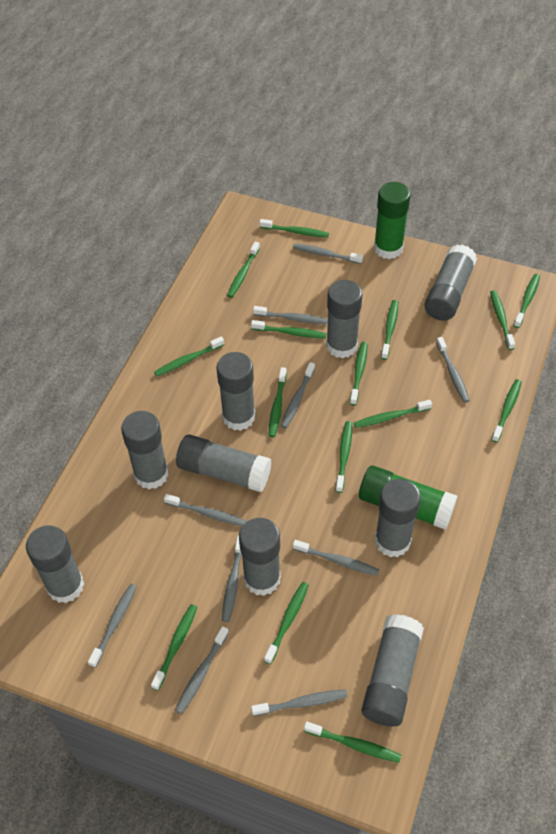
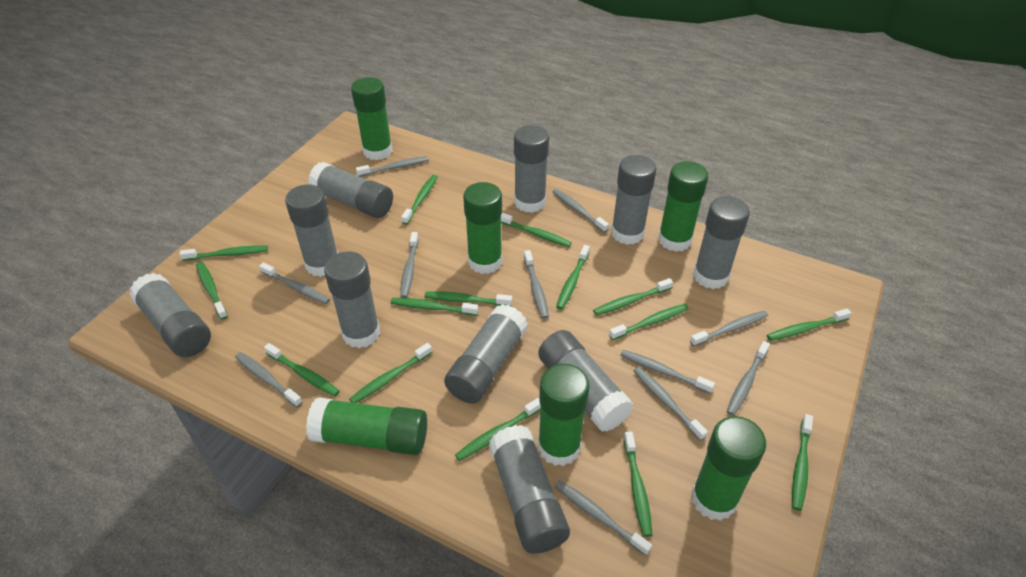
green glue stick: [359,465,458,530] [374,182,411,259] = 2 -> [306,397,427,455] [351,77,393,160] [463,182,502,274] [538,364,590,466] [658,161,708,252] [691,416,766,521] = 6
grey glue stick: [26,525,84,603] [121,411,169,489] [176,434,271,492] [216,352,255,431] [239,518,281,596] [326,280,362,359] [361,614,424,726] [375,479,421,557] [425,245,477,321] = 9 -> [129,273,211,357] [285,185,338,277] [308,162,393,218] [324,251,380,348] [444,304,528,404] [489,425,570,554] [514,125,549,213] [538,330,634,432] [611,155,657,245] [693,196,750,289] = 10
grey toothbrush: [88,584,137,668] [164,494,247,526] [175,626,229,714] [222,536,242,622] [251,689,348,716] [253,306,328,324] [281,362,315,428] [293,244,363,264] [293,540,379,576] [436,337,470,403] = 10 -> [235,352,303,407] [259,262,330,304] [356,156,429,177] [400,232,419,298] [524,250,549,319] [552,189,609,233] [554,480,652,556] [620,350,715,394] [634,367,708,441] [690,311,768,347] [726,341,770,416] = 11

